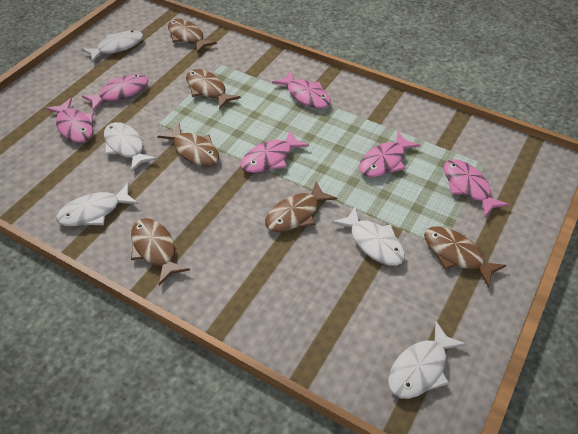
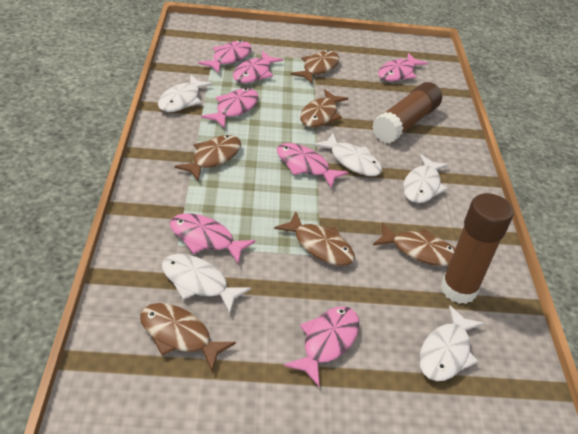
brown glue stick: none = 0 -> [372,82,442,143] [440,193,514,304] = 2
pink fish: [46,98,93,143] [82,74,148,111] [240,130,309,173] [272,71,331,109] [359,132,421,177] [444,159,510,217] = 6 -> [170,213,256,264] [198,40,252,73] [201,88,258,128] [233,51,283,83] [277,143,349,188] [284,306,359,387] [378,53,428,81] = 7

